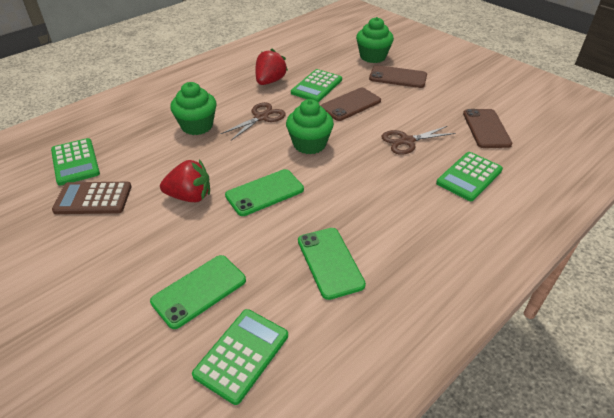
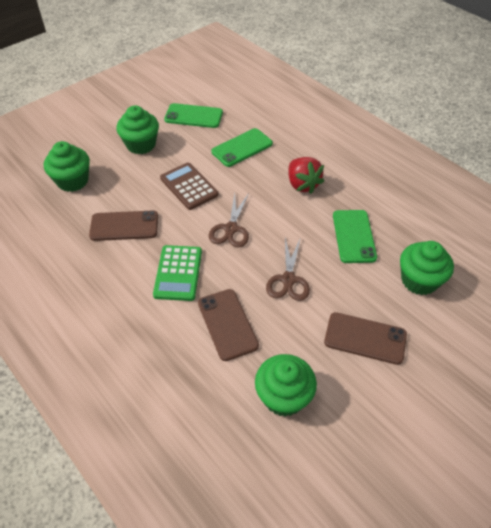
green calculator: [51,138,100,186] [192,309,288,405] [291,69,342,102] [436,152,503,201] = 4 -> [153,245,202,301] = 1
green cupcake: [170,82,217,135] [286,99,334,154] [356,17,394,63] = 3 -> [44,141,90,192] [117,105,159,154] [255,354,317,417] [400,241,454,295] = 4
red strawberry: [160,160,210,202] [255,48,288,85] = 2 -> [288,157,324,194] = 1

